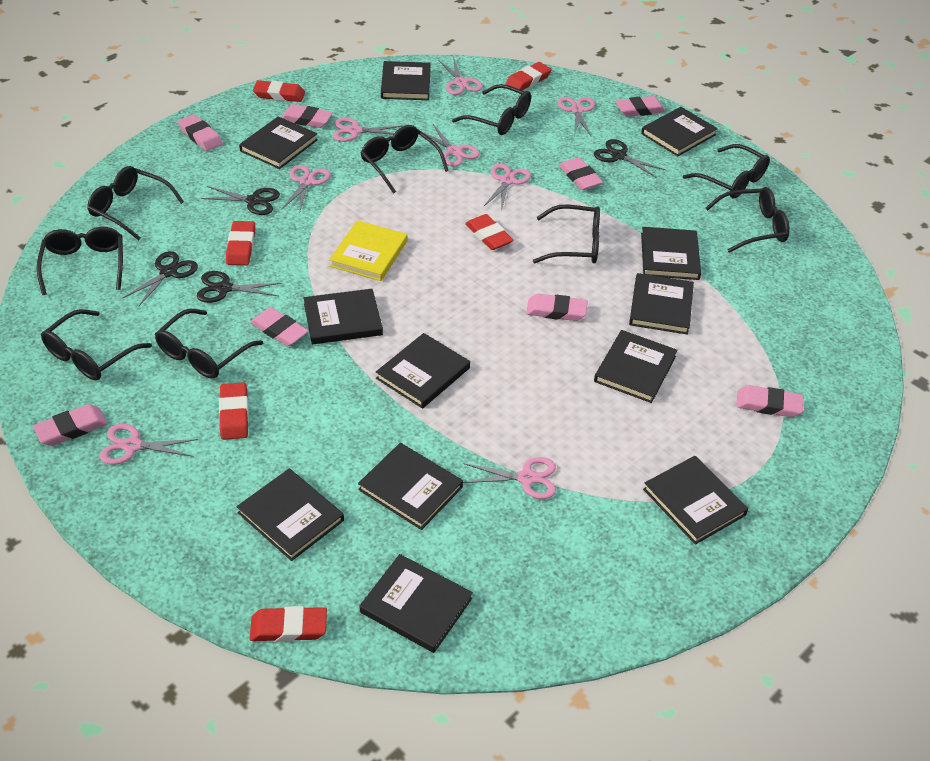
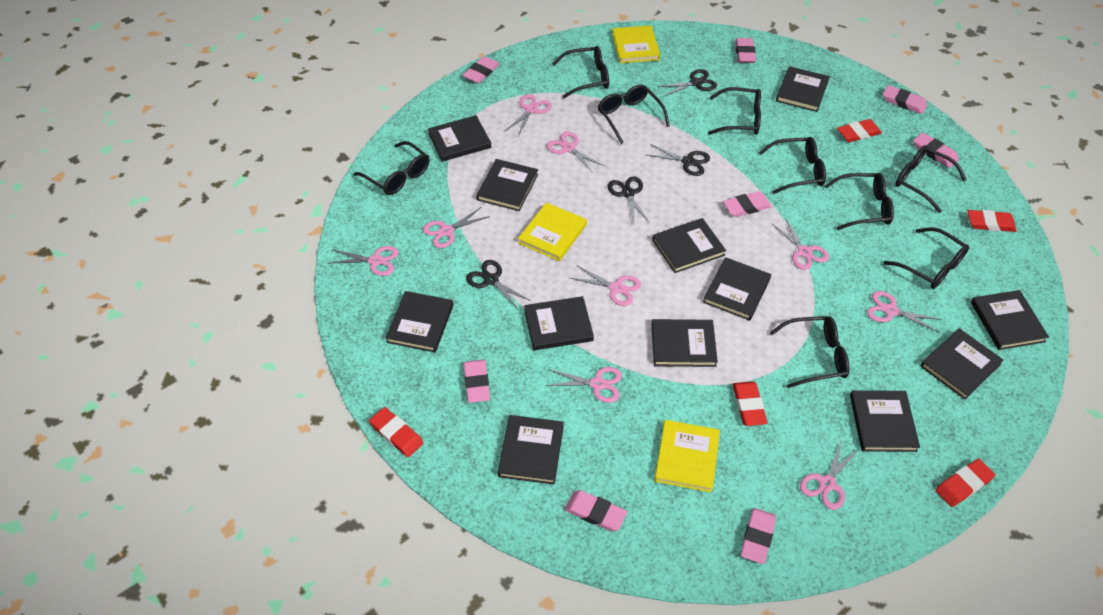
pink scissors: [100,424,198,465] [281,165,330,211] [333,118,402,142] [421,124,480,167] [438,59,483,95] [463,457,556,499] [484,164,531,211] [558,97,595,137] = 8 -> [330,246,398,276] [423,207,490,248] [505,94,552,136] [546,367,622,403] [547,132,604,173] [570,266,641,306] [771,217,829,270] [800,441,860,510] [867,291,942,332] = 9
red eraser: [219,382,249,440] [226,221,255,265] [250,606,327,642] [253,80,305,102] [465,214,514,250] [505,62,552,90] = 6 -> [369,407,423,457] [733,381,767,426] [837,119,882,142] [935,459,995,507] [968,210,1017,232] = 5
yellow book: [329,220,408,281] = 1 -> [518,202,587,261] [612,25,660,63] [655,420,720,492] = 3

